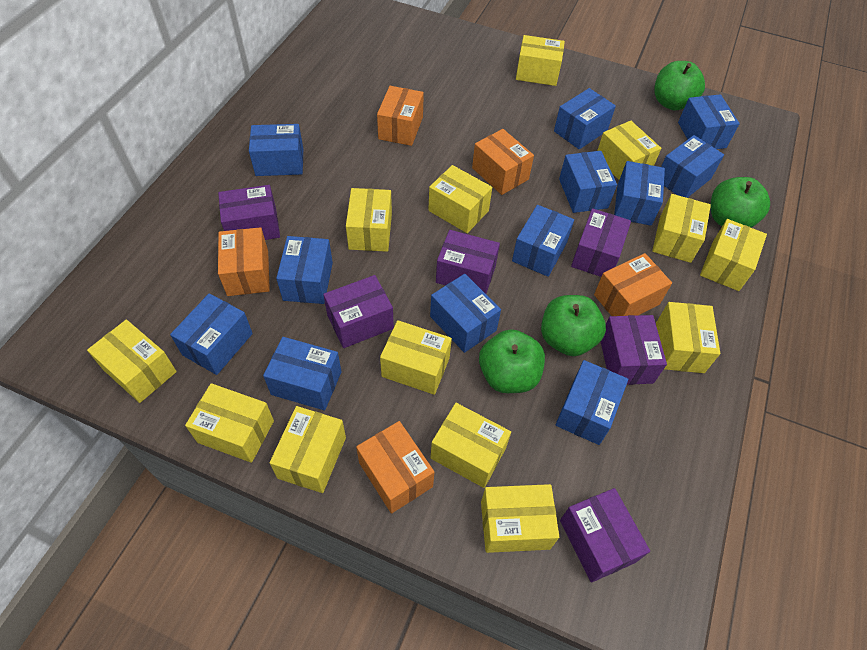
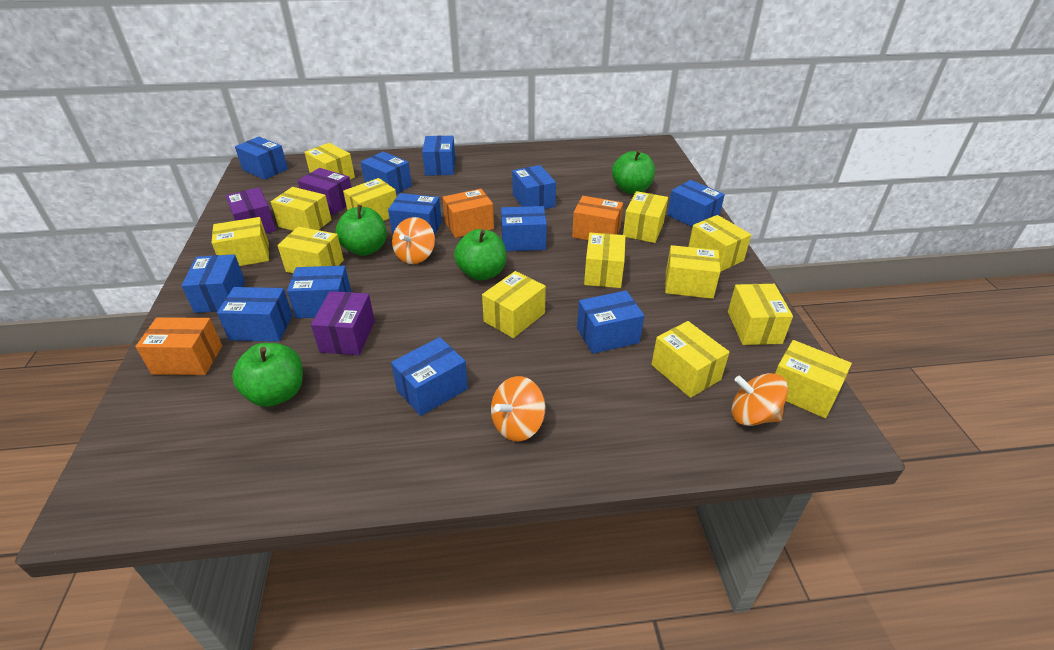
orange box: [218,227,270,296] [356,421,434,514] [377,86,424,146] [472,129,534,195] [594,253,672,316] = 5 -> [135,317,222,375] [442,189,494,238] [572,196,623,240] = 3
orange spinning top: none = 0 -> [392,217,435,264] [491,376,545,441] [731,373,788,426] = 3
purple box: [218,185,280,240] [323,275,394,348] [436,230,500,294] [560,488,650,583] [571,208,631,277] [600,315,667,385] = 6 -> [226,187,276,233] [298,168,352,215] [311,291,375,355] = 3

